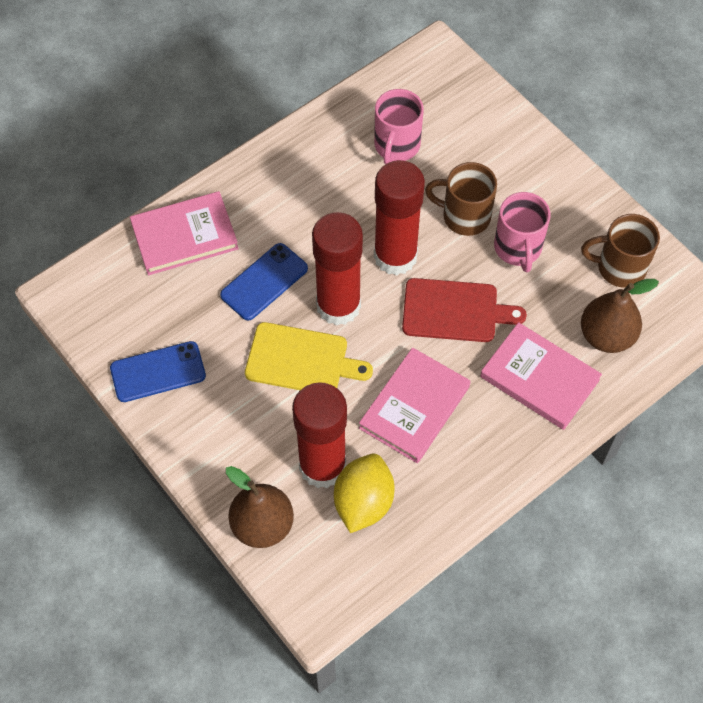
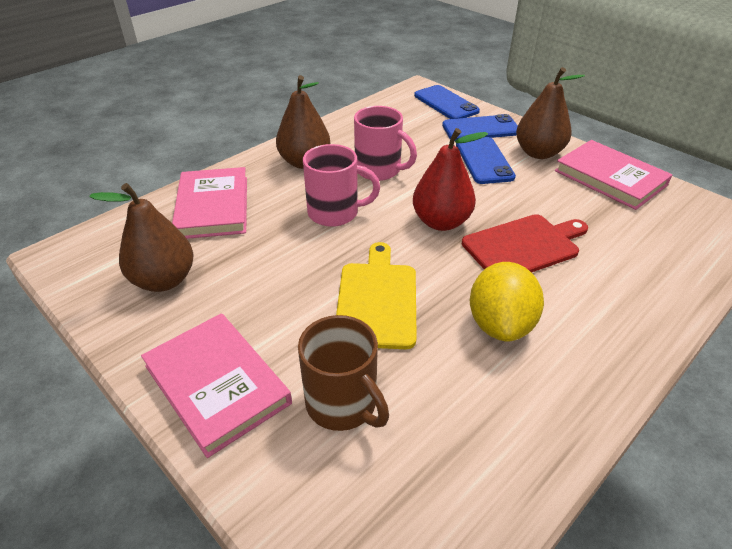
blue phone: [110,341,206,402] [220,243,308,321] = 2 -> [414,85,480,119] [442,114,518,140] [456,137,516,184] = 3
brown mug: [425,162,497,236] [581,214,660,288] = 2 -> [298,315,389,431] = 1
brown pear: [226,466,294,548] [581,279,659,353] = 2 -> [89,183,194,292] [276,75,330,169] [516,67,585,159] = 3
red glue stick: [292,382,347,488] [312,212,363,326] [374,160,425,276] = 3 -> none = 0
red pear: none = 0 -> [413,128,488,231] = 1

